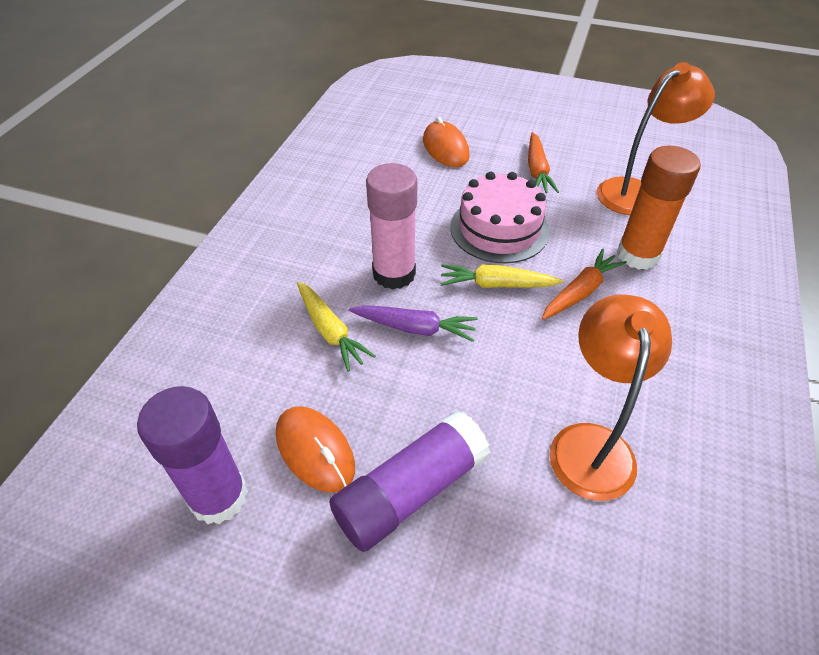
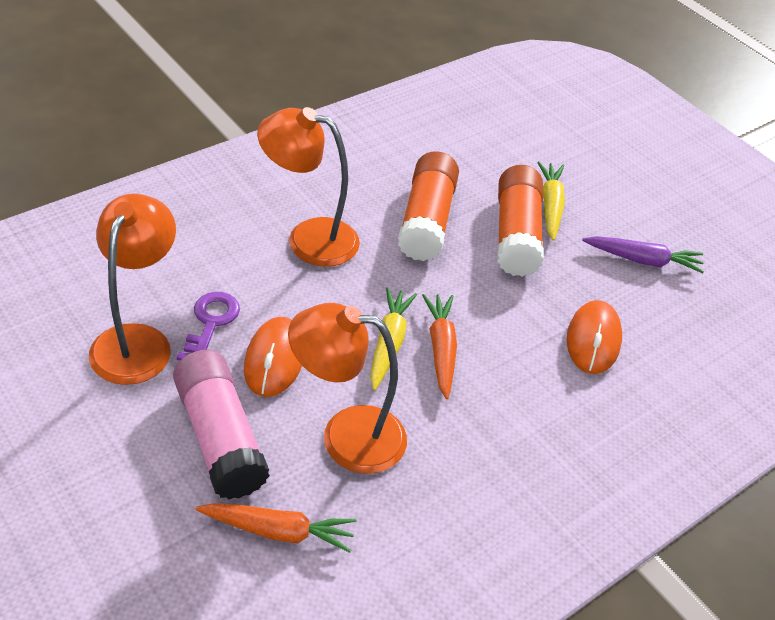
orange glue stick: [617,146,700,270] = 1 -> [398,151,459,261] [497,165,544,277] = 2
orange lamp: [550,295,672,501] [597,62,715,215] = 2 -> [89,194,176,385] [257,107,360,267] [288,303,407,474] = 3
pink cake: [450,172,550,264] = 1 -> none = 0
purple glue stick: [137,386,248,524] [329,410,490,552] = 2 -> none = 0
purple key: none = 0 -> [177,292,240,361] = 1

